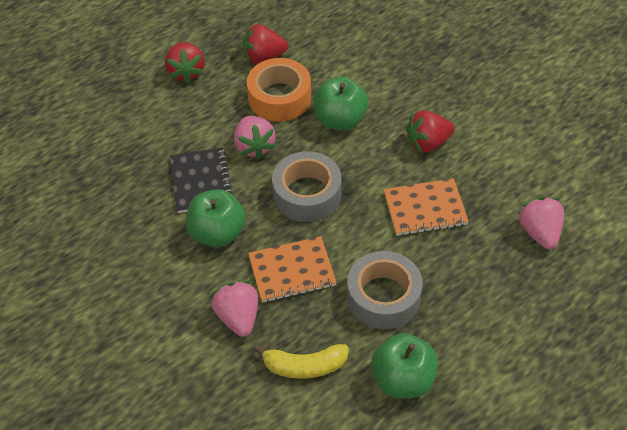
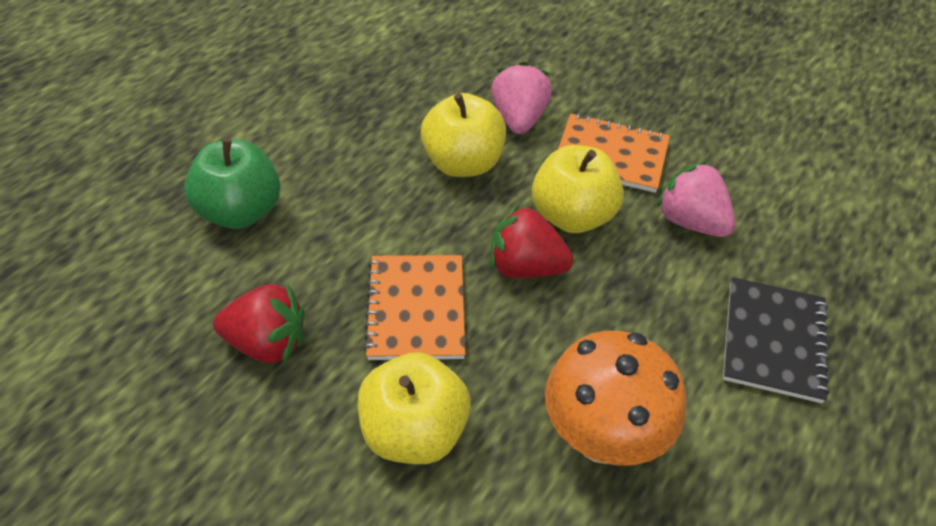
green apple: [186,189,246,247] [314,77,369,130] [371,333,438,398] = 3 -> [184,138,280,229] = 1
grey tape: [272,151,342,222] [347,251,422,329] = 2 -> none = 0
orange mushroom: none = 0 -> [545,331,686,466] = 1
orange tape: [247,58,311,121] = 1 -> none = 0
pink strawberry: [211,281,258,337] [234,116,276,159] [518,197,564,249] = 3 -> [491,62,552,134] [657,162,736,237] = 2
red strawberry: [165,42,205,83] [243,24,288,64] [406,111,455,153] = 3 -> [213,284,305,363] [491,205,574,278] = 2
yellow apple: none = 0 -> [358,352,471,464] [421,93,506,177] [532,145,624,233] = 3
yellow banana: [254,344,349,379] = 1 -> none = 0

